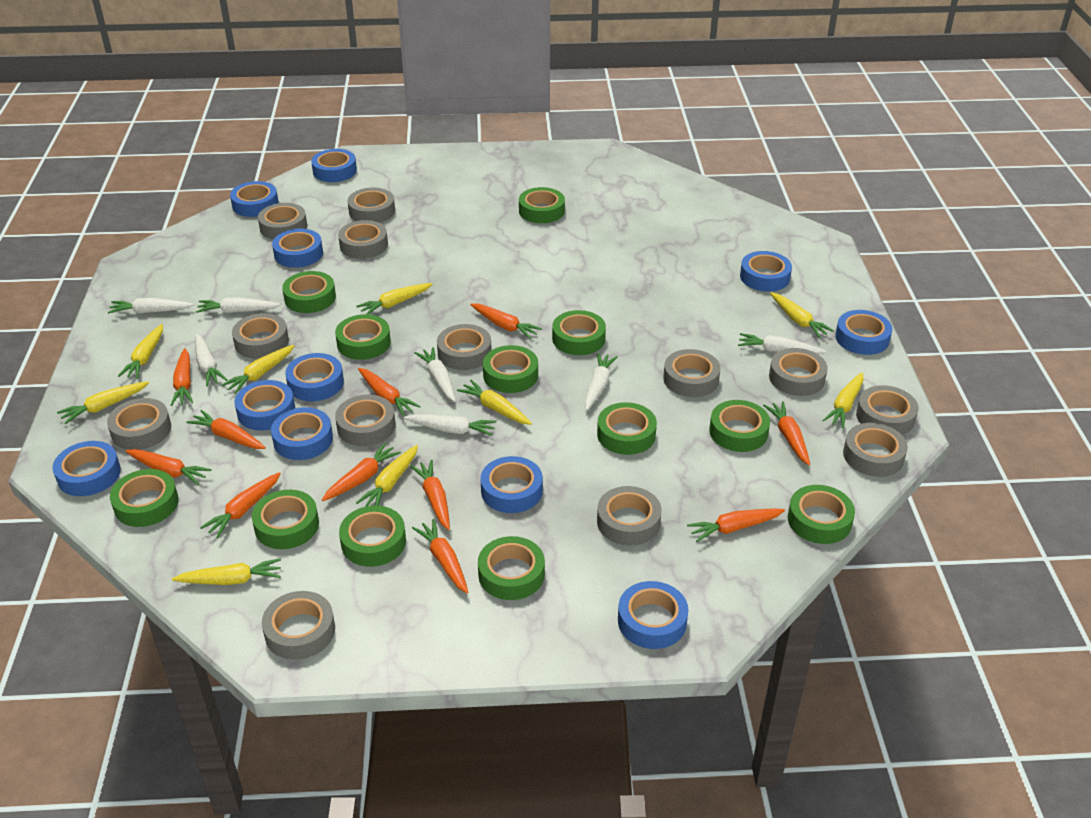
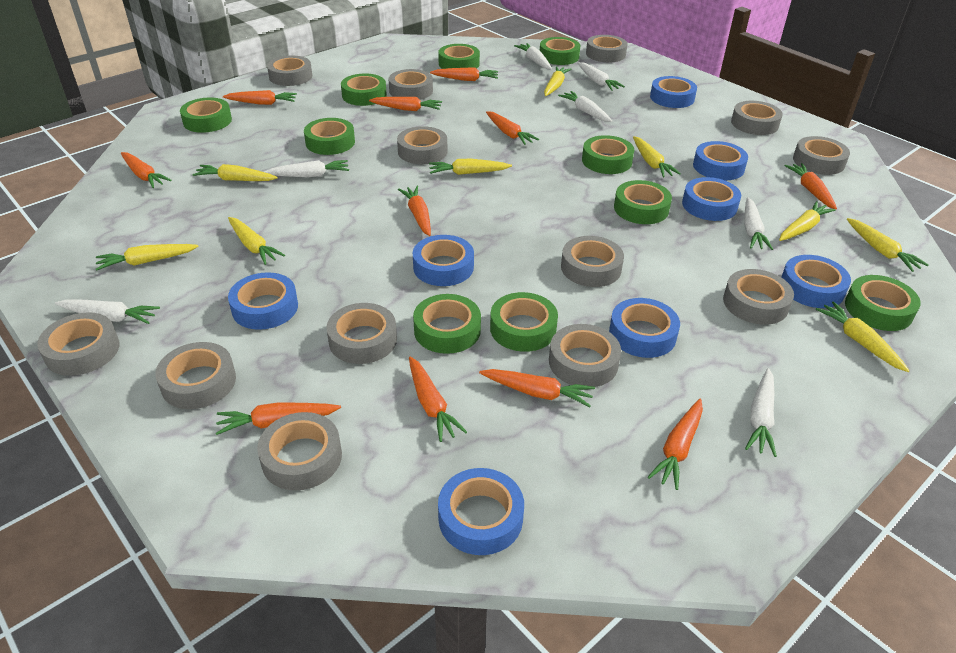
blue tape: [52,441,121,496] [230,181,279,217] [234,380,295,431] [271,407,333,460] [272,229,323,268] [285,353,344,401] [311,149,357,182] [480,456,543,513] [618,581,688,649] [740,251,792,292] [835,310,892,355] = 11 -> [228,272,298,330] [413,235,474,286] [438,468,524,555] [609,298,680,358] [650,76,697,108] [682,177,741,221] [693,141,748,180] [781,255,851,308] = 8
green tape: [110,469,179,527] [252,490,319,549] [282,271,336,313] [335,314,391,360] [339,506,406,567] [478,536,545,600] [483,345,538,393] [519,187,565,223] [552,310,606,355] [597,402,657,455] [709,400,770,452] [788,485,855,544] = 12 -> [180,97,232,133] [304,118,355,155] [341,74,387,106] [413,294,481,354] [438,44,480,69] [490,292,558,352] [540,37,581,65] [582,135,634,174] [614,180,672,224] [845,275,921,331] = 10

